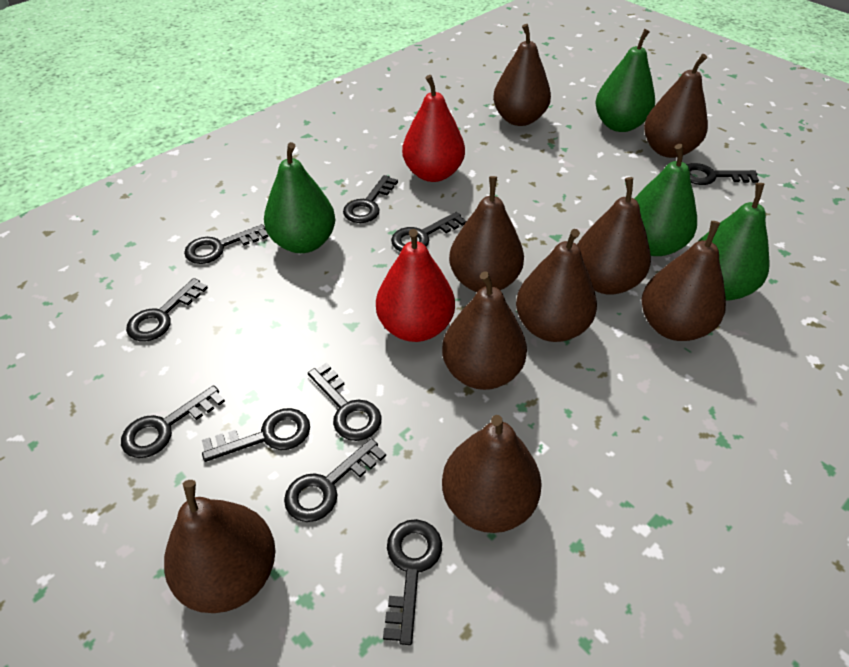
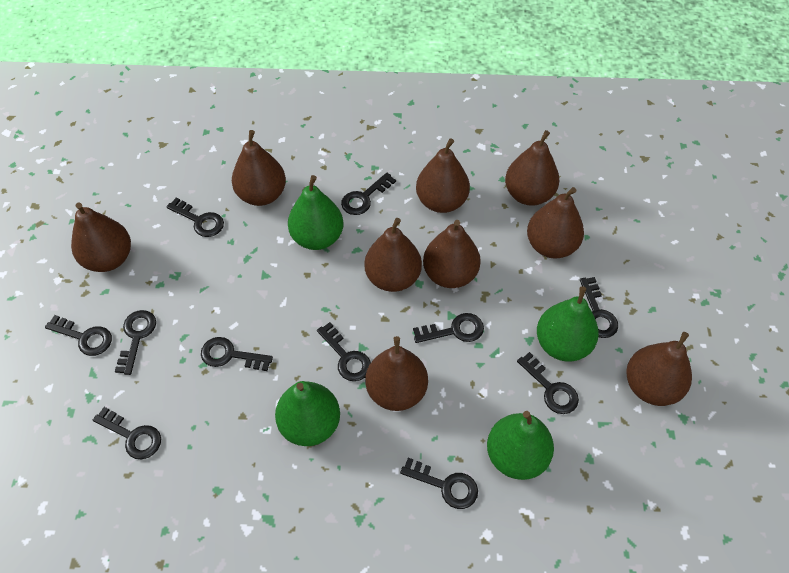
black key: [121,385,225,458] [126,278,208,342] [184,224,269,264] [202,408,310,462] [284,438,386,522] [308,363,381,441] [343,175,398,223] [383,519,442,645] [391,212,466,252] [687,163,759,185] = 10 -> [45,315,112,356] [93,407,161,459] [115,310,156,375] [166,198,224,237] [201,337,273,371] [317,322,371,381] [341,173,396,215] [400,458,478,509] [413,313,484,343] [517,352,579,414] [580,277,618,338] = 11
red pear: [376,229,455,342] [402,75,465,182] = 2 -> none = 0

